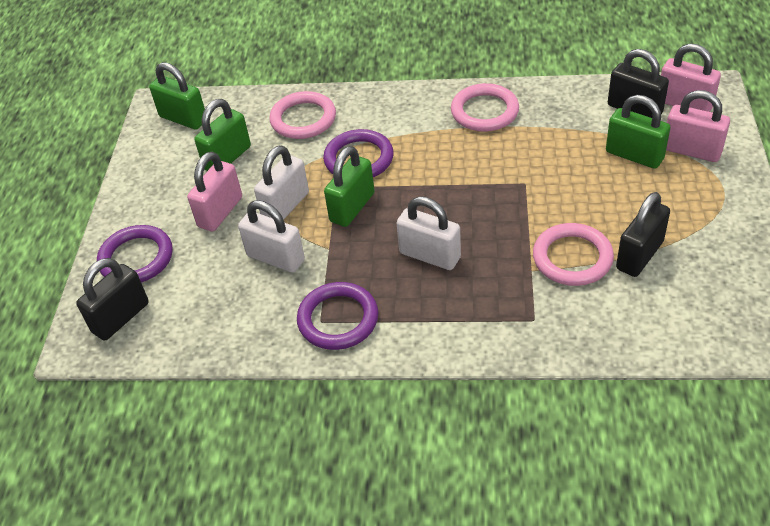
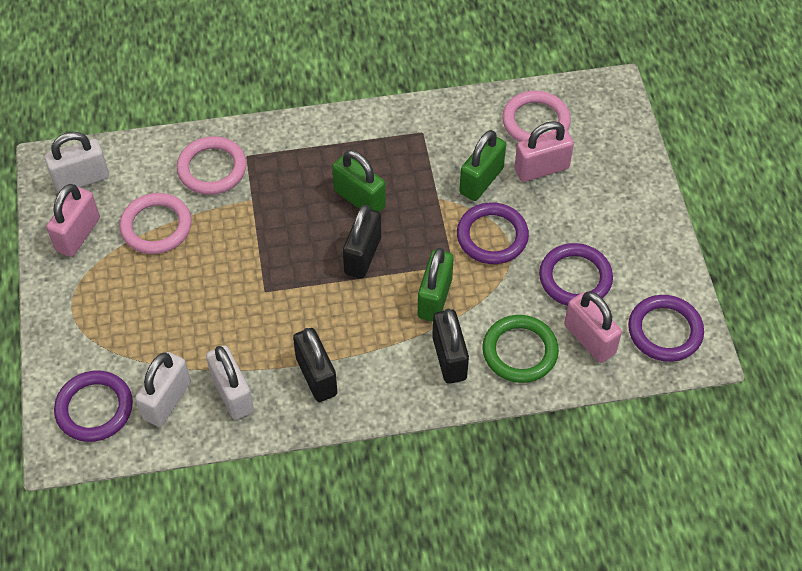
green padlock: [149,62,205,130] [194,99,251,171] [324,146,375,227] [606,95,670,169] = 4 -> [332,150,386,212] [418,248,454,322] [459,130,506,201] = 3
green ring: none = 0 -> [482,315,559,383] = 1
purple ring: [97,225,173,283] [297,282,378,350] [323,129,394,177] = 3 -> [54,371,133,442] [457,202,529,264] [539,243,613,306] [628,295,704,362] = 4

